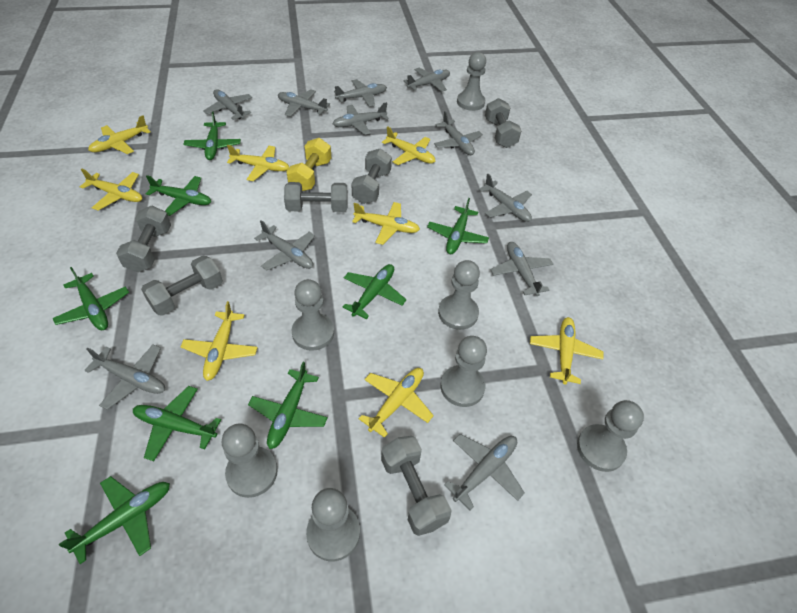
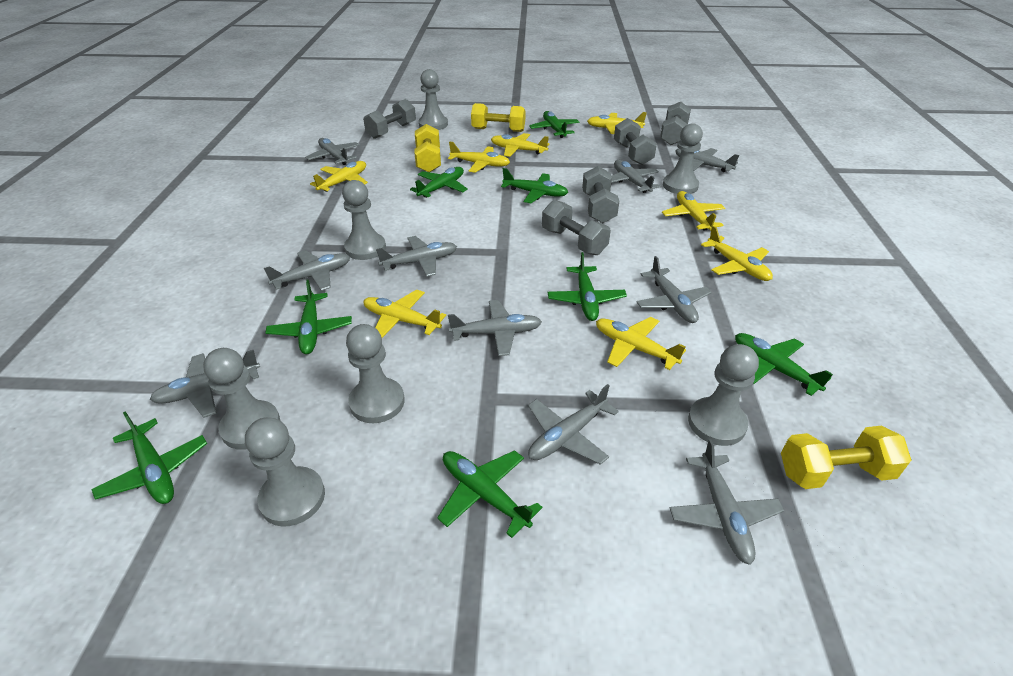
grey dumbbell: [116,206,171,272] [141,256,223,316] [284,182,348,212] [352,149,392,204] [381,436,452,536] [485,98,522,148] = 6 -> [363,99,416,139] [542,200,611,255] [582,166,619,223] [614,118,657,165] [660,102,691,145] = 5
grey plane: [84,344,165,410] [203,89,252,120] [254,220,315,271] [278,89,330,117] [333,102,389,135] [334,79,387,107] [403,68,450,92] [434,111,483,155] [444,434,525,510] [478,174,532,222] [490,242,553,296] = 11 -> [150,350,260,418] [264,250,350,291] [305,138,359,165] [376,236,457,277] [448,300,542,356] [528,384,619,465] [611,160,661,193] [636,256,712,323] [670,439,784,565] [675,148,739,172] = 10
yellow dumbbell: [286,138,331,191] = 1 -> [415,124,441,172] [471,103,526,132] [781,426,911,489] = 3

